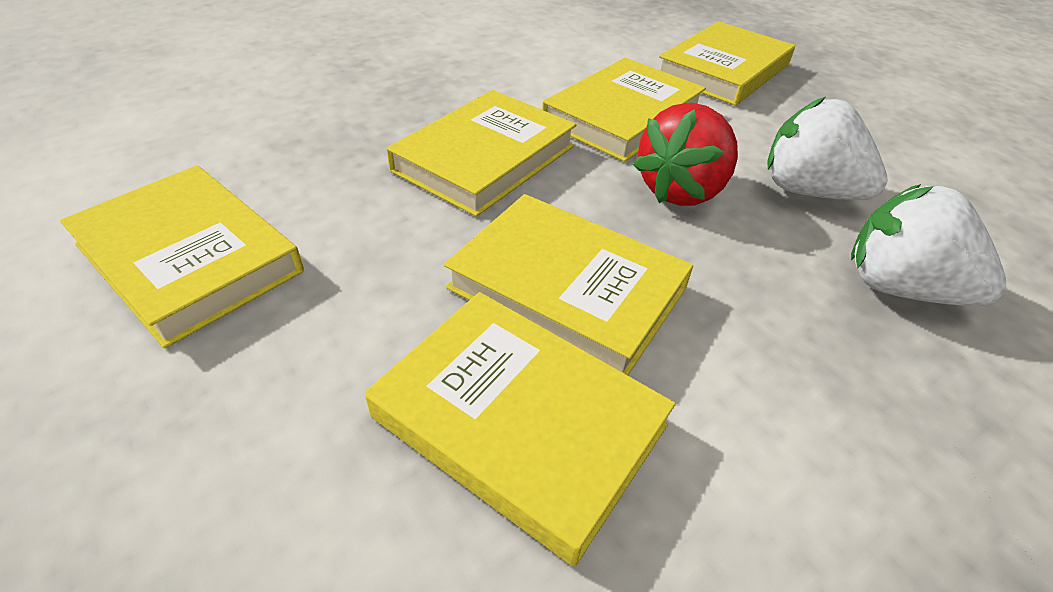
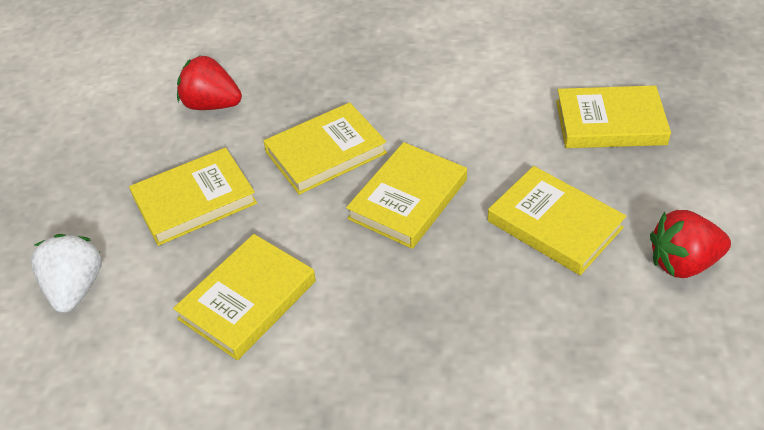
red strawberry: [633,103,738,206] = 1 -> [177,55,242,110] [650,210,731,278] = 2
white strawberry: [767,97,888,200] [851,184,1006,306] = 2 -> [31,234,102,313] = 1

